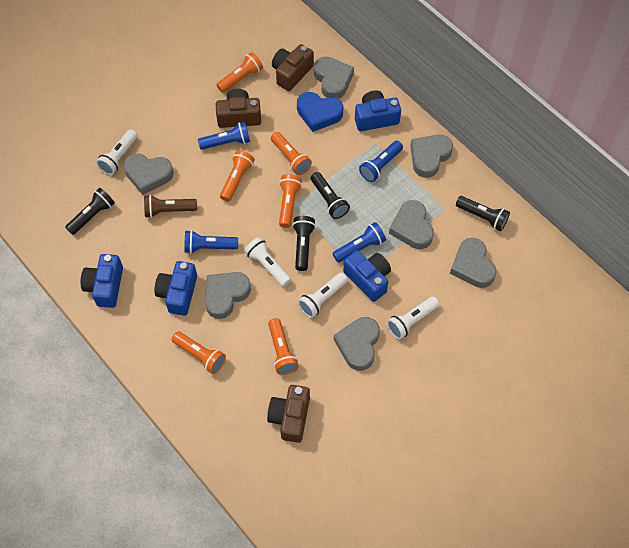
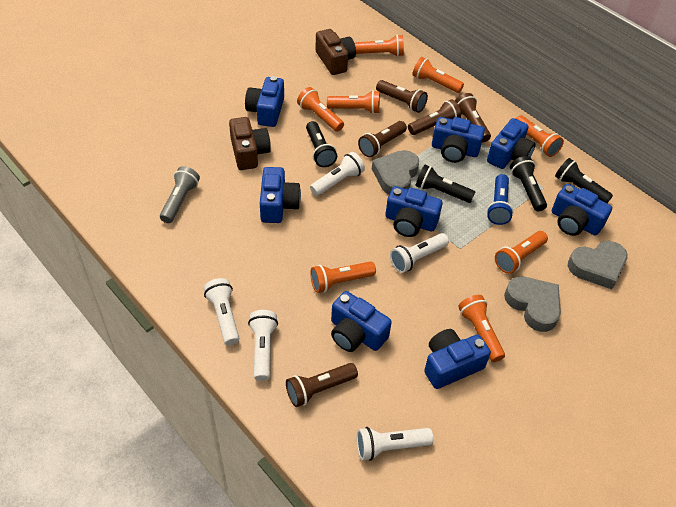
blue camera: [81,254,123,308] [154,261,197,316] [343,250,391,302] [355,90,401,131] = 4 -> [245,76,284,127] [260,167,301,223] [331,291,392,352] [385,186,443,237] [424,329,491,389] [432,117,485,163] [487,118,536,169] [552,184,612,236] = 8
blue flashlight: [184,230,238,254] [198,122,250,150] [332,222,386,263] [359,141,403,182] = 4 -> [487,174,514,225] = 1
blue heart: [297,92,344,132] = 1 -> none = 0
brown camera: [216,89,261,128] [267,385,310,443] [272,44,314,91] = 3 -> [229,117,271,170] [315,29,356,75] = 2
brown flashlight: [144,195,197,218] = 1 -> [286,363,358,407] [358,121,407,157] [376,80,428,113] [408,99,461,135] [455,93,491,142] = 5
grey flashlight: none = 0 -> [160,166,200,223] = 1
grey heart: [123,154,174,195] [205,272,251,319] [314,57,354,99] [334,317,380,371] [389,200,434,249] [410,135,453,178] [450,238,497,288] = 7 -> [372,150,419,195] [504,276,561,332] [568,241,628,289] = 3
orange flashlight: [172,332,226,374] [217,52,263,93] [220,150,255,202] [268,318,299,375] [271,132,312,175] [279,174,302,228] = 6 -> [297,87,344,132] [310,261,376,293] [327,90,380,114] [355,35,404,57] [412,57,464,93] [458,295,505,362] [495,231,548,274] [516,115,564,157] = 8
white flashlight: [96,129,138,175] [244,237,291,287] [298,273,348,318] [387,297,439,339] = 4 -> [204,278,239,345] [248,310,278,381] [310,152,365,196] [356,427,433,461] [390,233,449,273] = 5

